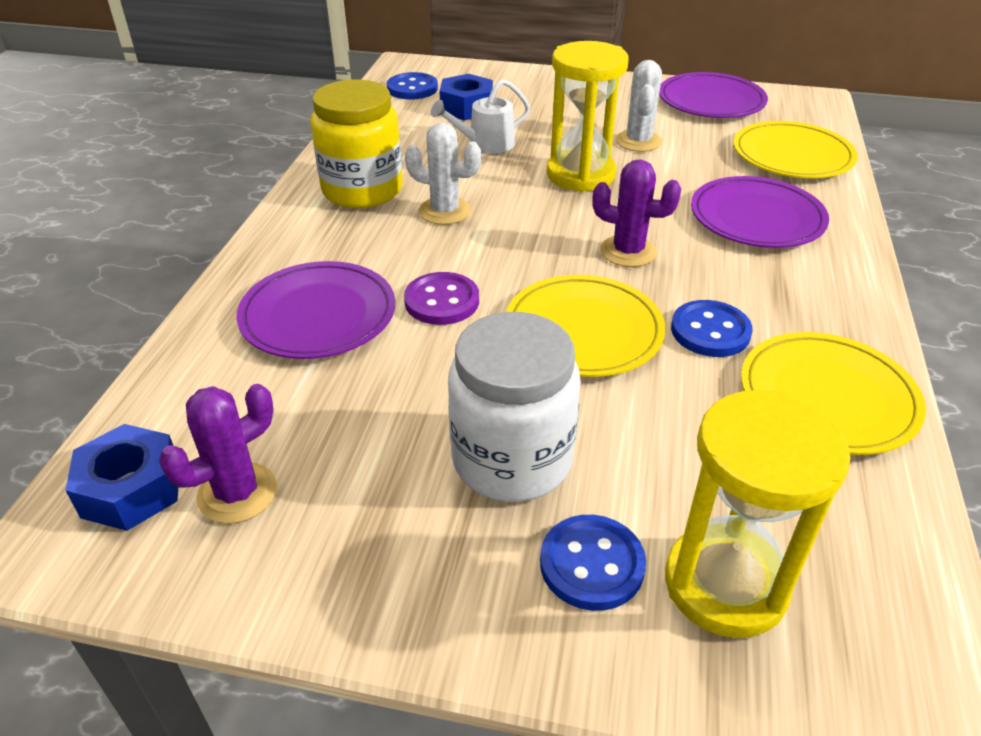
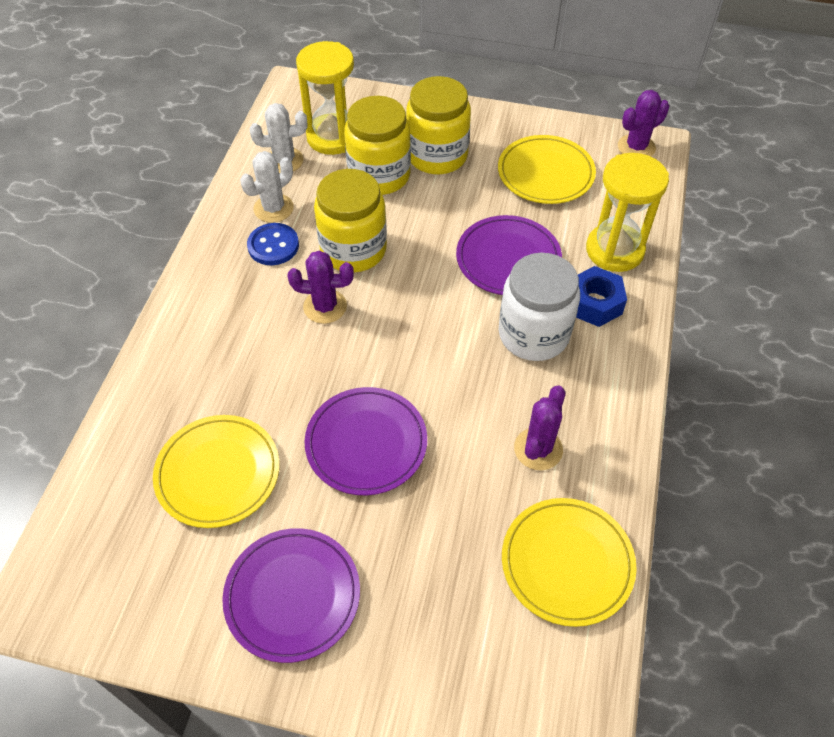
blue button: [387,72,438,100] [540,515,646,611] [671,300,753,357] = 3 -> [247,223,299,265] = 1
blue nut: [65,424,178,531] [440,74,493,121] = 2 -> [576,266,627,327] = 1
purple button: [404,272,479,325] = 1 -> none = 0
purple cactus: [159,384,277,524] [592,160,681,267] = 2 -> [287,251,354,324] [514,386,565,470] [618,90,669,156] = 3
white watering can: [431,79,530,154] = 1 -> none = 0
yellow jar: [311,79,403,208] = 1 -> [314,169,387,272] [344,96,411,195] [406,76,471,174] = 3

